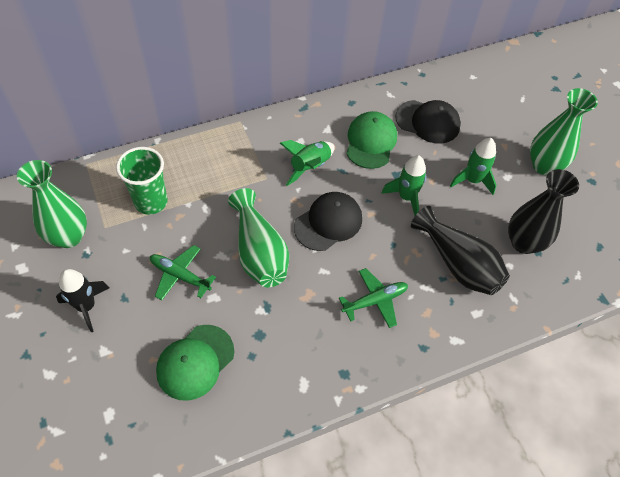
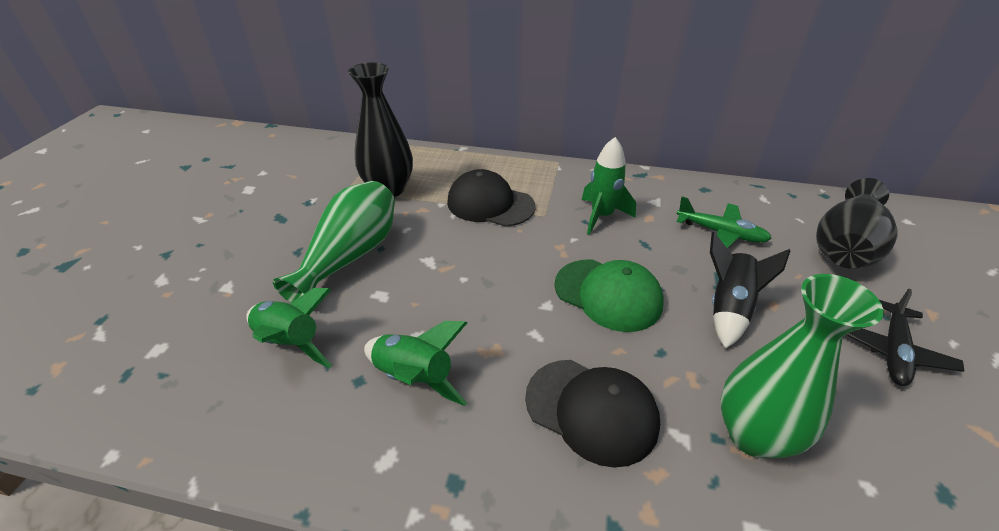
black plane: none = 0 -> [846,288,965,386] = 1
green cap: [156,325,234,401] [346,111,397,169] = 2 -> [554,260,664,332] = 1
green cup: [116,147,168,215] = 1 -> none = 0
green plane: [150,245,216,300] [339,268,408,328] = 2 -> [676,197,772,248] = 1
green vase: [17,160,87,248] [228,188,289,287] [530,88,598,175] = 3 -> [273,181,395,303] [720,274,884,458] = 2

